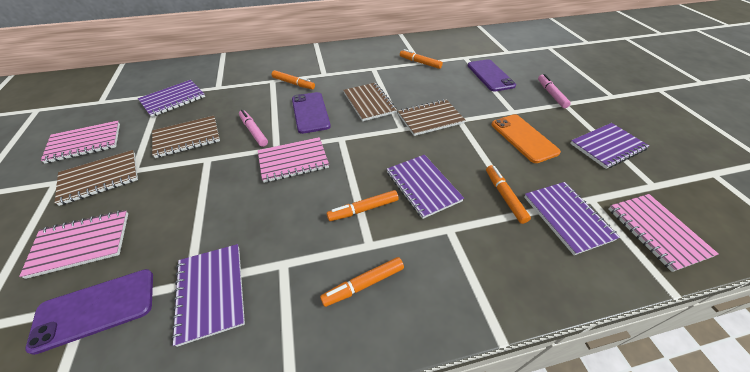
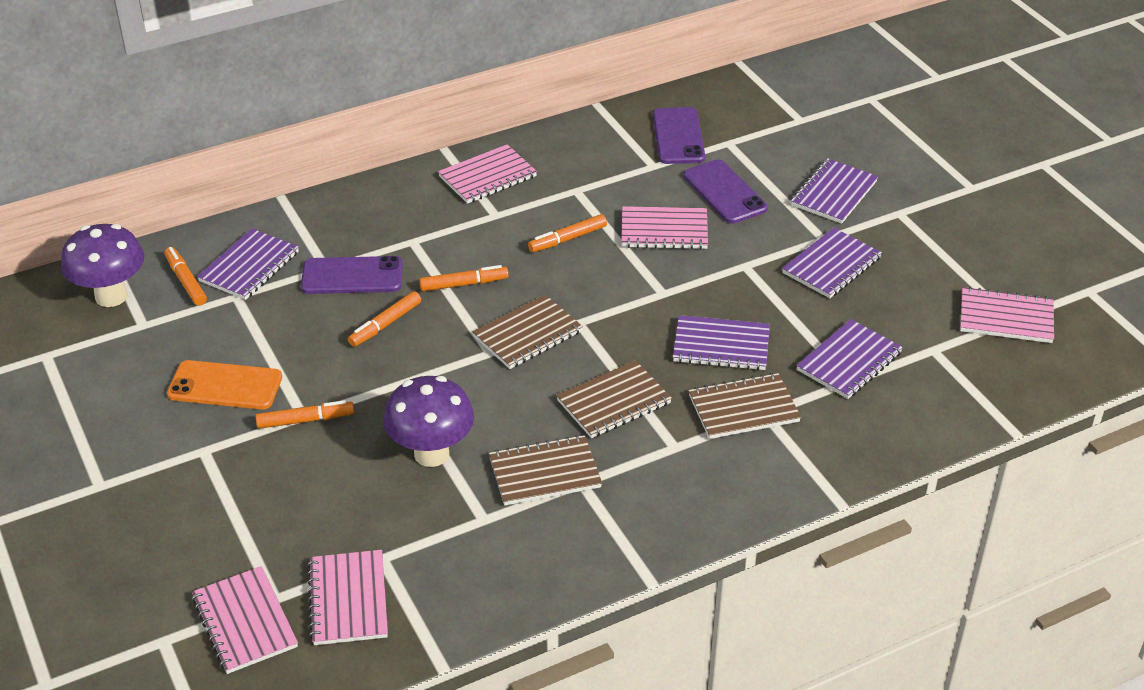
pink marker: [239,110,268,147] [538,74,571,108] = 2 -> none = 0
pink notebook: [19,210,128,279] [41,121,120,164] [258,137,329,183] [608,194,719,272] = 4 -> [192,566,298,674] [308,550,388,645] [438,144,537,204] [621,206,708,249] [960,287,1054,343] = 5
purple mushroom: none = 0 -> [61,224,144,307] [383,376,474,467] = 2

